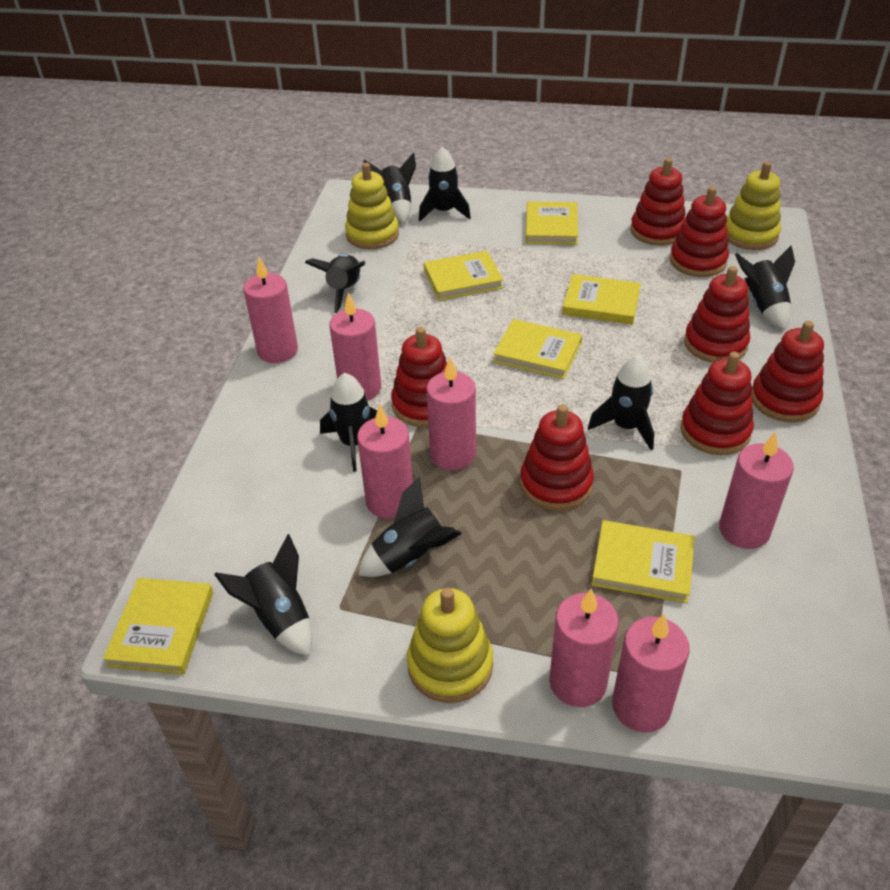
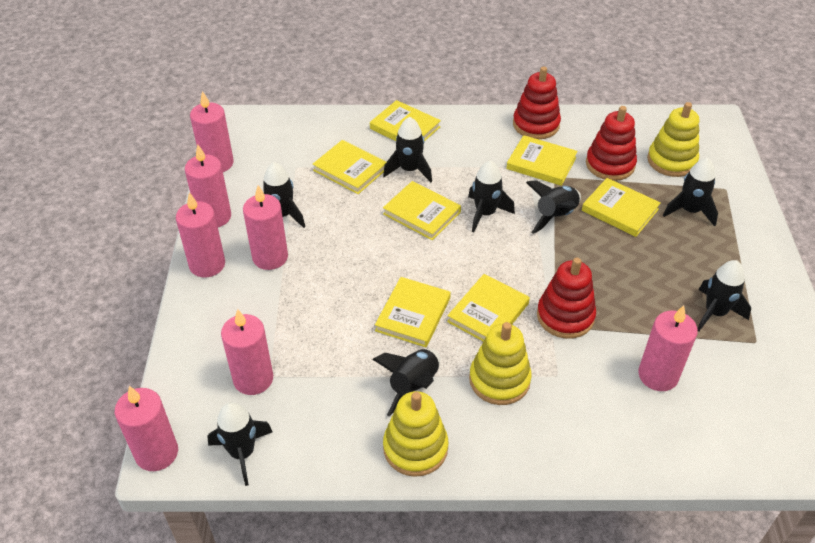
red stacking toy: [391,327,447,427] [520,404,594,511] [630,158,686,246] [670,186,729,277] [681,352,754,455] [684,266,750,363] [752,321,824,423] = 7 -> [513,66,561,139] [537,258,596,339] [586,106,637,181] = 3
yellow book: [103,578,213,674] [424,251,504,301] [493,319,582,379] [526,201,578,245] [562,274,641,325] [592,520,695,603] = 6 -> [313,140,386,194] [370,100,441,141] [375,277,451,347] [383,181,461,240] [447,274,530,341] [506,135,578,186] [582,178,661,237] = 7

